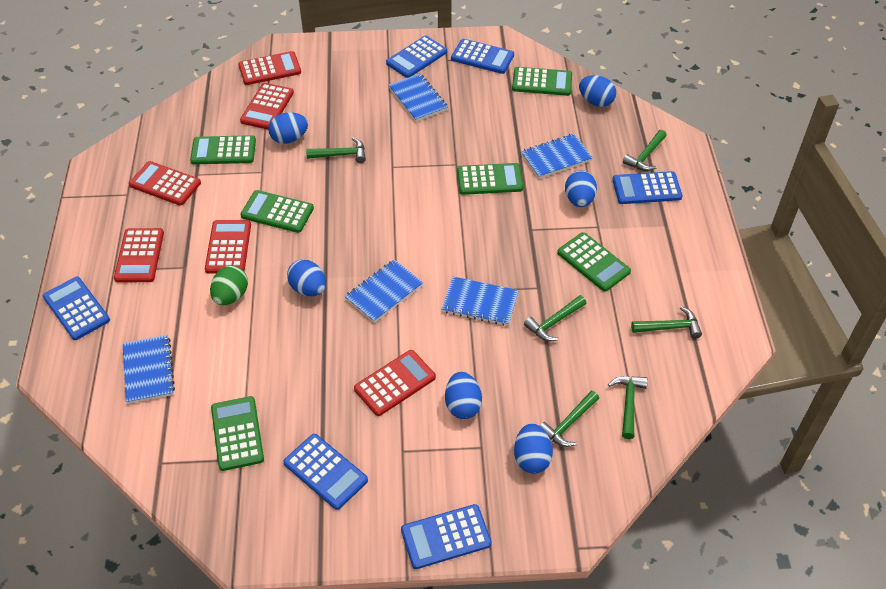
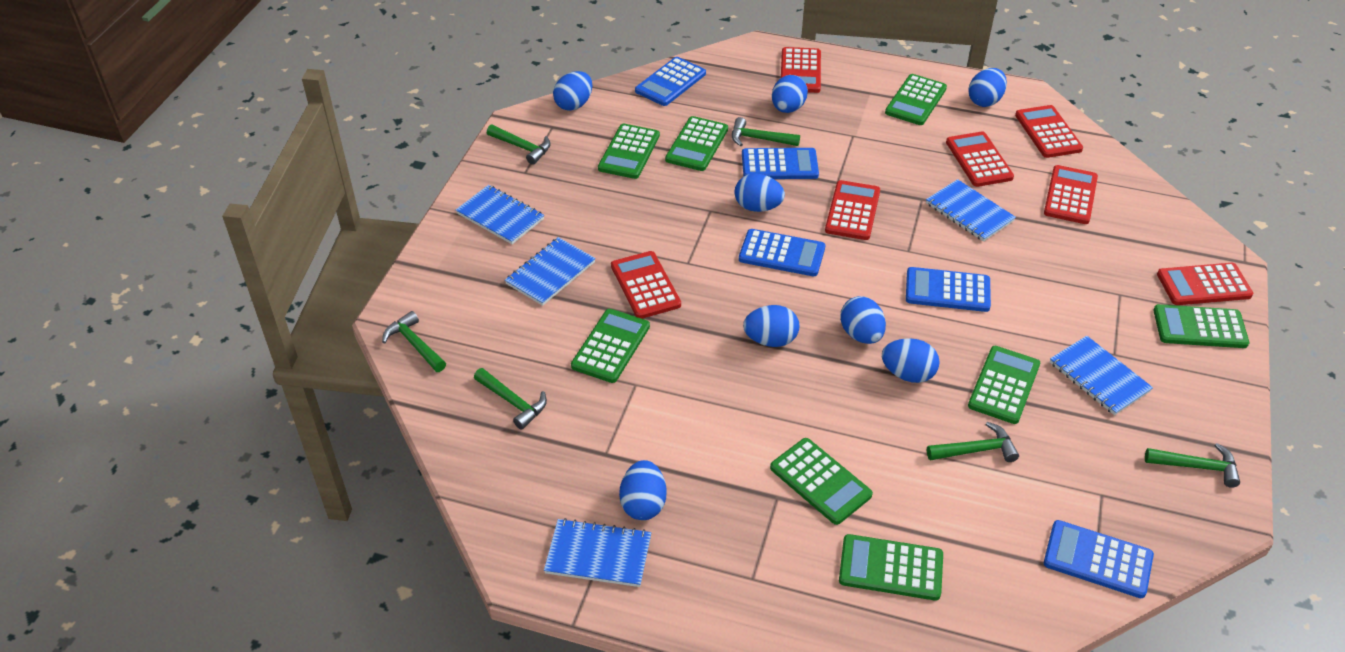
blue calculator: [43,276,110,340] [283,434,368,510] [386,36,447,78] [401,504,492,569] [451,39,514,74] [612,171,682,204] = 6 -> [635,57,706,106] [739,229,825,276] [742,148,819,179] [906,267,991,312] [1044,520,1154,598] = 5
blue egg: [268,112,308,144] [287,260,326,296] [445,372,482,419] [514,423,553,474] [565,170,597,207] [579,75,616,107] = 6 -> [553,71,592,111] [619,460,667,520] [735,174,785,212] [743,305,799,347] [772,75,808,113] [840,296,886,344] [882,338,940,383] [969,68,1007,107] = 8
green calculator: [190,135,256,164] [211,396,264,471] [241,190,314,233] [457,163,523,195] [512,67,572,96] [557,232,631,292] = 6 -> [571,309,650,383] [598,124,660,179] [665,116,728,171] [770,438,873,525] [839,534,943,601] [885,74,947,125] [968,346,1040,424] [1153,304,1249,348] = 8
green egg: [210,266,248,305] = 1 -> none = 0
red calculator: [114,228,164,282] [129,161,201,206] [205,220,251,274] [238,51,301,85] [240,83,294,130] [354,350,436,416] = 6 -> [611,251,681,319] [781,47,821,93] [825,180,880,240] [946,131,1014,187] [1015,105,1083,158] [1044,165,1098,224] [1157,263,1253,305] = 7

